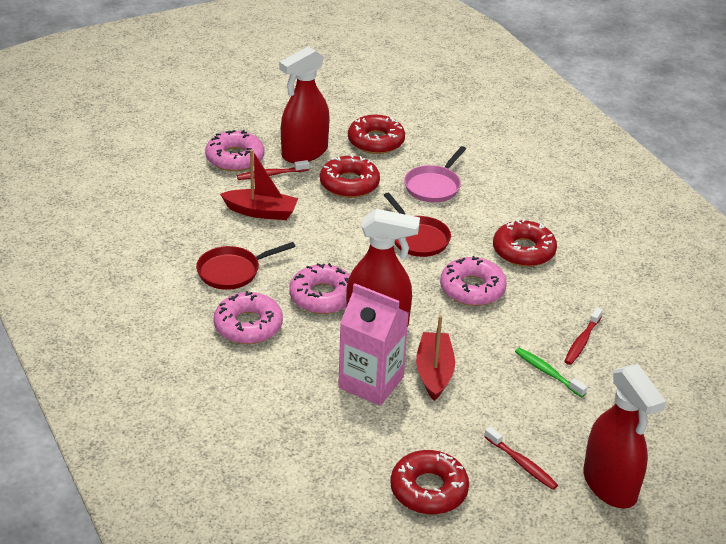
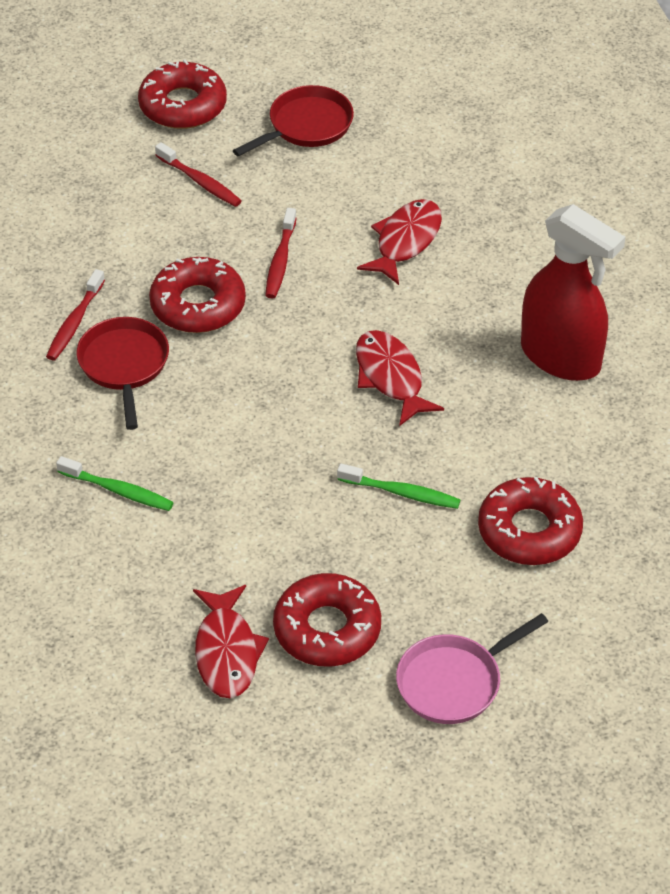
green toothbrush: [515,348,587,397] = 1 -> [56,456,174,511] [337,463,461,509] = 2
pink carton: [338,283,409,406] = 1 -> none = 0
pink donut: [205,130,264,171] [213,291,283,344] [289,263,350,314] [440,256,507,306] = 4 -> none = 0
red boat: [220,149,298,220] [416,315,455,401] = 2 -> none = 0
red fish: none = 0 -> [193,585,269,698] [356,330,444,426] [357,199,442,285] = 3
red spray bottle: [279,46,330,163] [346,209,420,328] [583,364,666,508] = 3 -> [521,204,625,381] = 1

